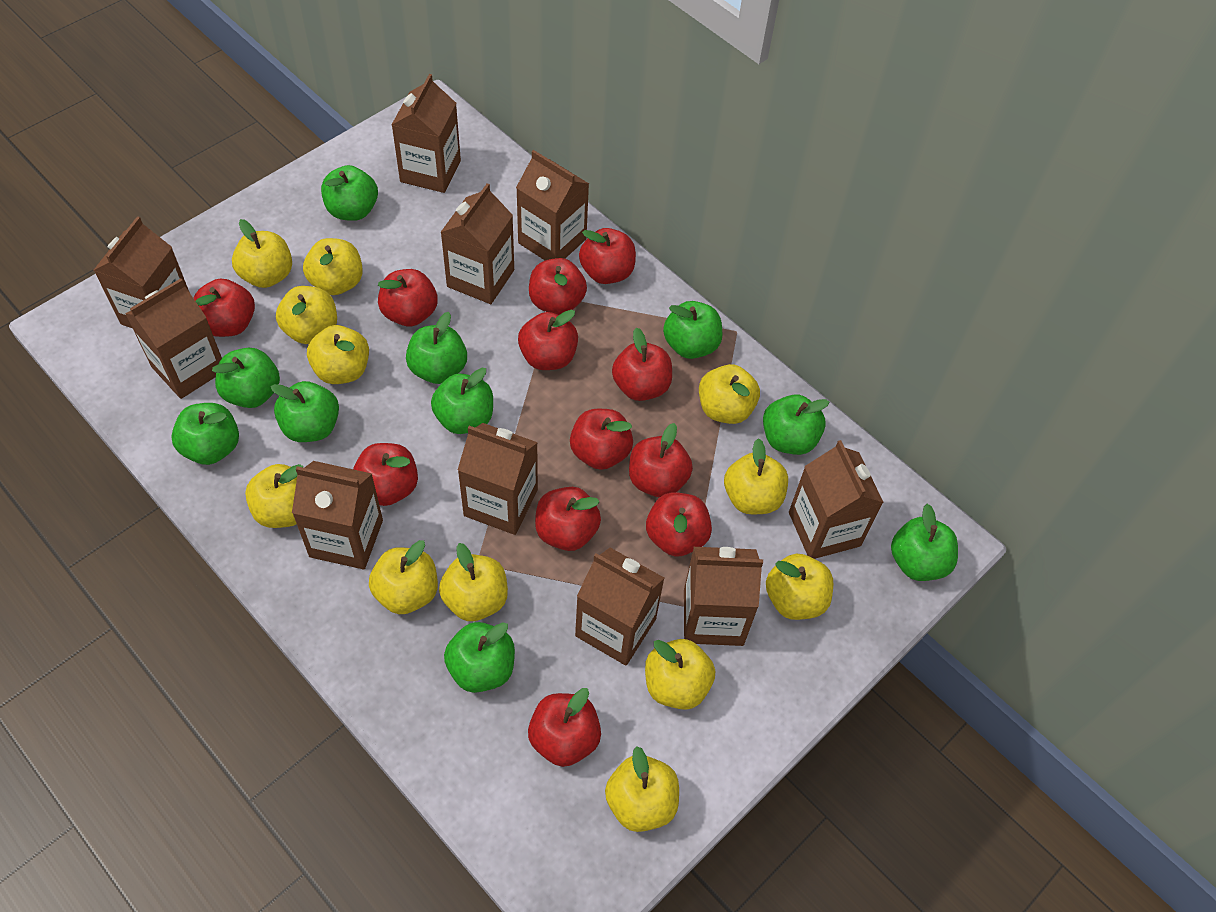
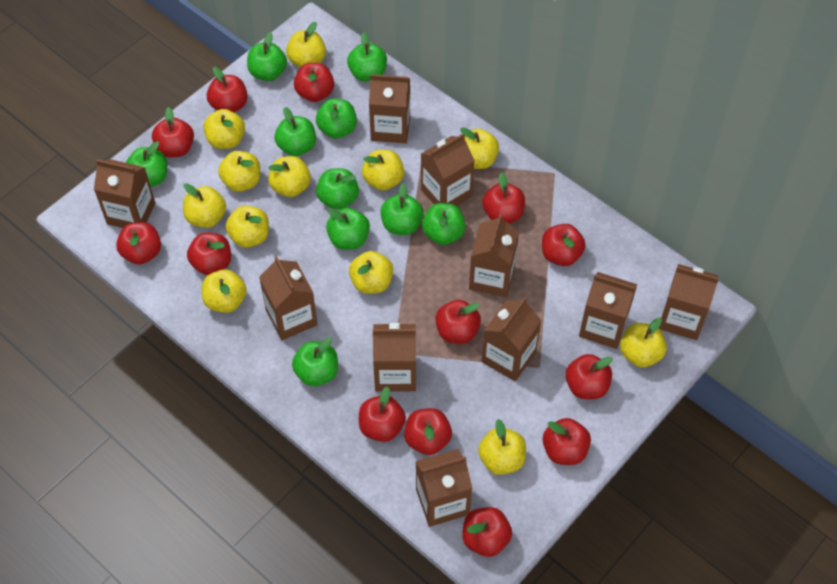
red apple: [194,278,255,337] [353,443,418,506] [378,269,438,327] [518,310,578,370] [528,688,601,767] [529,258,587,315] [535,487,601,551] [570,409,633,470] [579,228,636,284] [612,327,672,401] [629,423,693,498] [646,493,712,556] = 12 -> [116,222,161,264] [152,107,194,158] [187,233,231,275] [207,67,248,112] [294,63,334,102] [359,387,406,442] [404,408,452,455] [435,300,481,344] [462,507,512,557] [482,173,525,223] [542,224,586,266] [543,418,591,465] [565,354,613,399] = 13

